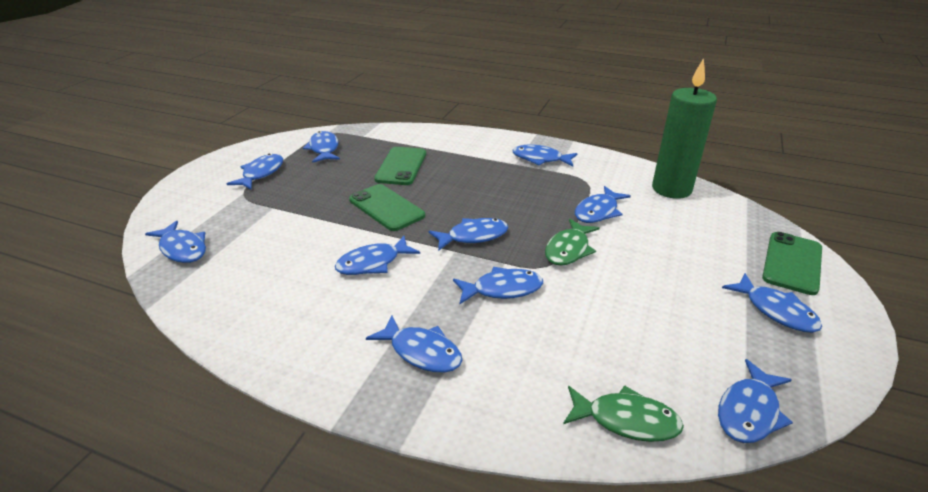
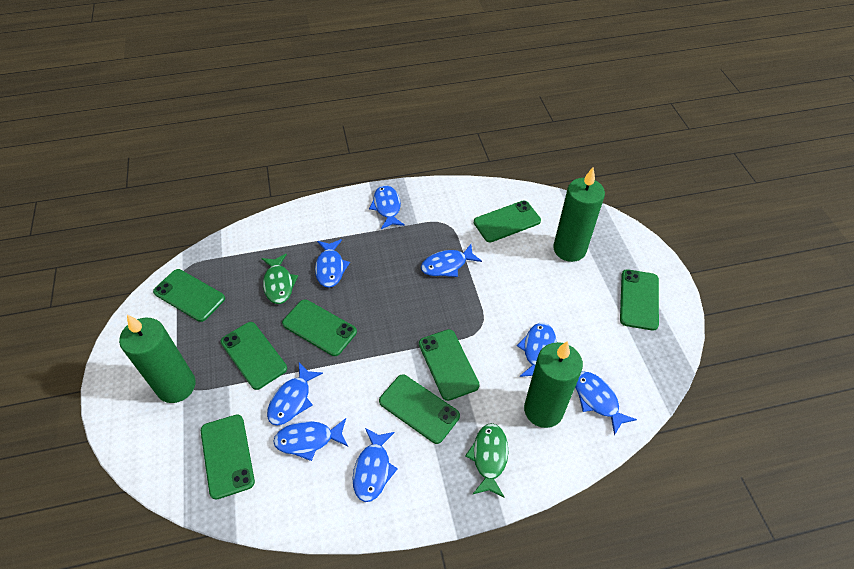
blue fish: [145,221,206,263] [227,153,283,189] [303,131,340,162] [335,236,420,275] [366,315,462,373] [429,218,508,251] [453,267,543,304] [513,145,578,167] [575,186,631,223] [718,359,793,443] [722,273,822,333] = 11 -> [267,363,323,426] [273,418,348,461] [315,239,350,288] [353,428,398,502] [369,185,405,229] [421,244,482,277] [517,323,556,377] [575,371,637,435] = 8
green candle: [652,58,717,199] = 1 -> [119,314,196,403] [524,341,583,428] [553,167,605,262] = 3
green phone: [349,184,425,231] [374,147,426,185] [762,232,822,295] = 3 -> [153,269,225,322] [201,414,255,500] [221,322,287,390] [282,299,357,356] [379,374,460,444] [419,329,480,401] [474,201,541,242] [620,269,659,331] = 8

